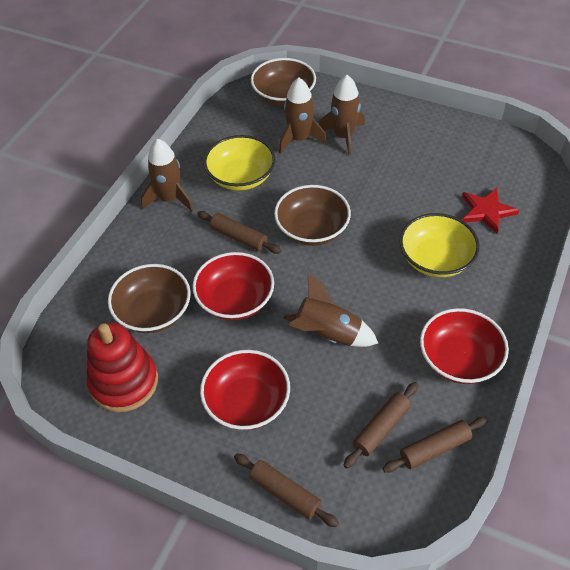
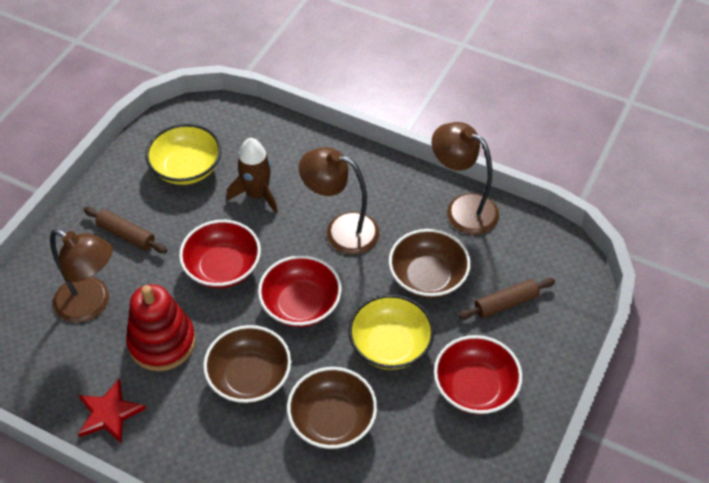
brown lamp: none = 0 -> [50,229,112,323] [299,147,380,255] [432,122,499,235] = 3
brown rocket: [141,138,194,212] [279,78,327,154] [283,273,378,347] [319,75,365,156] = 4 -> [226,138,278,214] = 1
brown rolling pin: [197,211,281,254] [234,453,339,527] [343,382,418,468] [382,417,488,473] = 4 -> [84,207,167,253] [458,278,555,320] = 2

